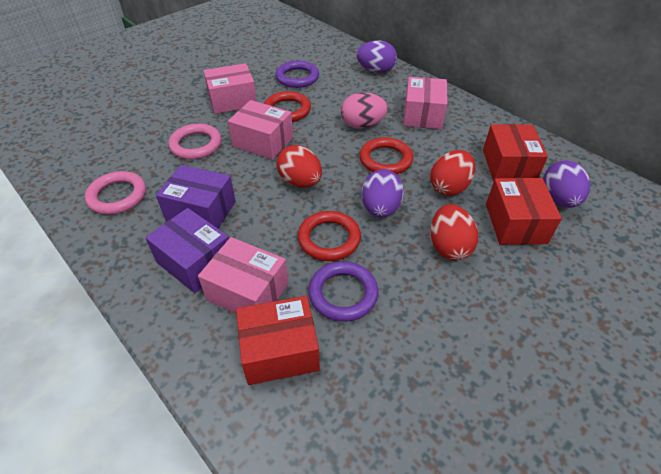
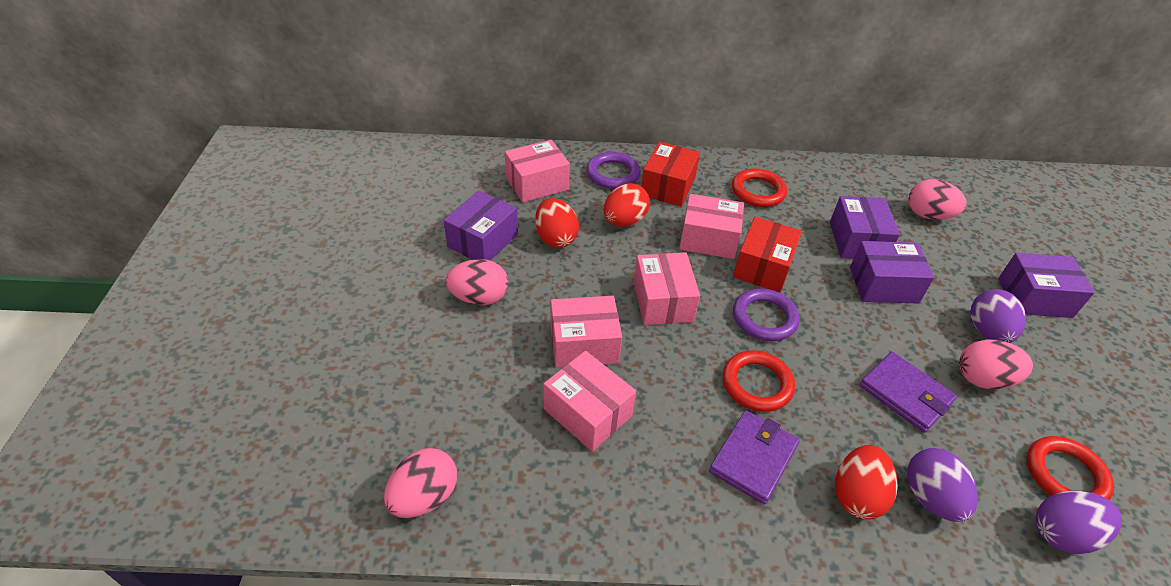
pink box: [198,237,288,314] [204,63,257,114] [228,100,293,160] [403,76,448,129] = 4 -> [505,140,570,202] [543,351,636,451] [551,296,622,368] [634,252,700,325] [679,194,744,259] = 5
pink egg: [341,92,388,129] = 1 -> [384,448,457,518] [446,259,508,305] [908,179,967,220] [959,339,1033,389] = 4
pink ring: [85,171,146,215] [168,124,221,160] = 2 -> none = 0
purple box: [145,208,229,293] [156,165,236,228] = 2 -> [443,190,518,261] [830,196,900,259] [850,241,934,304] [998,253,1095,318] = 4
purple wallet: none = 0 -> [709,410,800,504] [860,352,957,433] = 2
red box: [236,296,320,385] [483,124,548,182] [486,178,562,245] = 3 -> [641,142,700,207] [733,217,802,293] = 2

